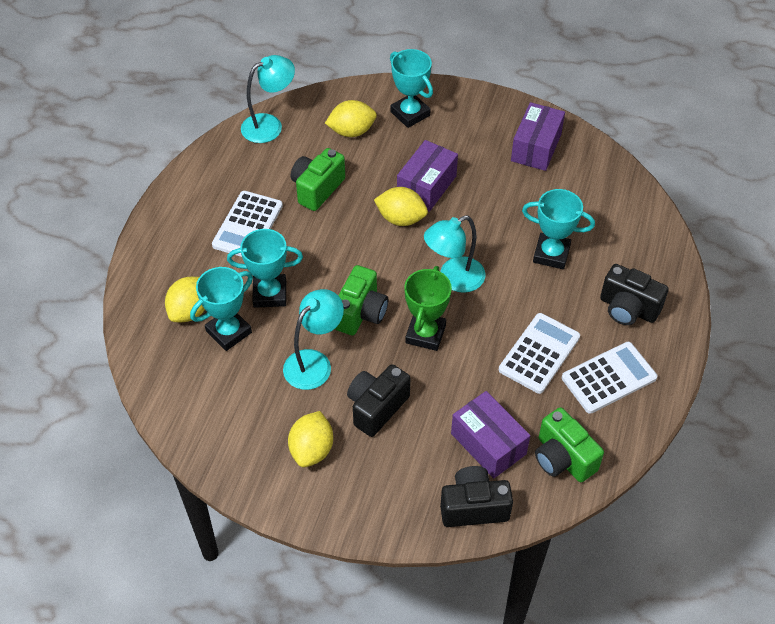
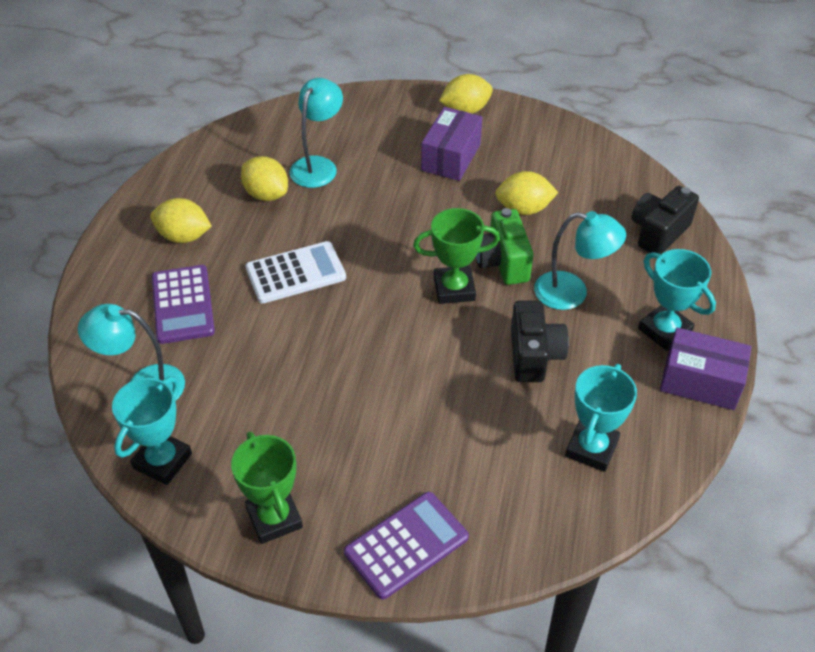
black camera: [347,364,410,437] [440,466,513,527] [600,264,669,325] = 3 -> [511,301,569,382] [631,186,699,254] = 2
green camera: [291,148,345,211] [335,265,388,335] [535,407,604,482] = 3 -> [476,208,533,285] = 1
green trophy: [404,266,452,351] = 1 -> [231,432,303,544] [413,208,500,304] = 2
purple box: [397,140,458,212] [451,391,530,479] [511,102,565,171] = 3 -> [421,107,482,181] [660,328,751,410] = 2
purple calculator: none = 0 -> [152,265,215,344] [344,492,469,600] = 2
turquoise trophy: [190,267,253,351] [227,229,303,308] [390,49,433,128] [522,189,595,269] = 4 -> [112,376,192,485] [565,364,637,472] [638,249,716,351] = 3
white calculator: [212,191,283,257] [499,313,580,394] [562,342,658,414] = 3 -> [245,241,346,304] = 1

